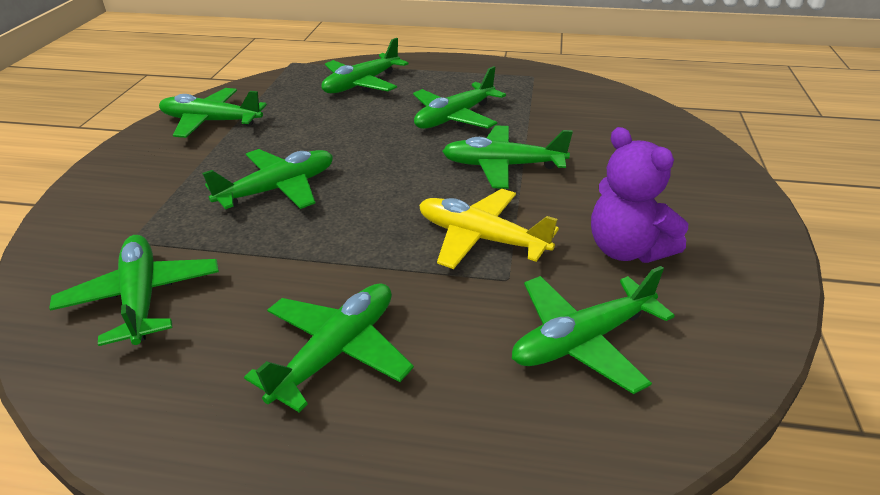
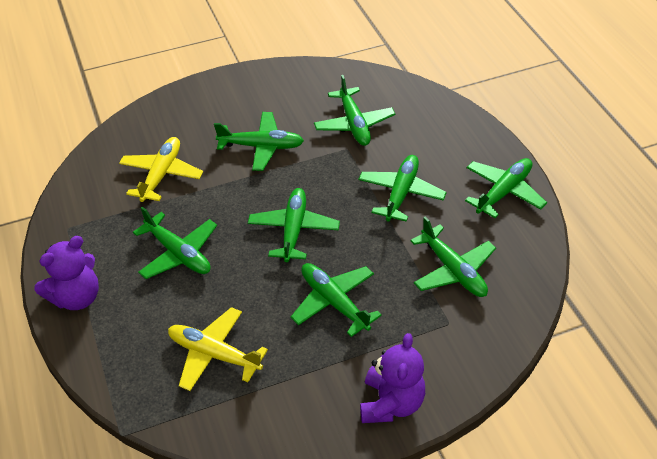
purple teddy bear: [591,127,688,263] = 1 -> [35,236,99,310] [360,333,425,423] = 2
yellow plane: [419,189,559,269] = 1 -> [119,137,203,202] [168,307,268,391] = 2

